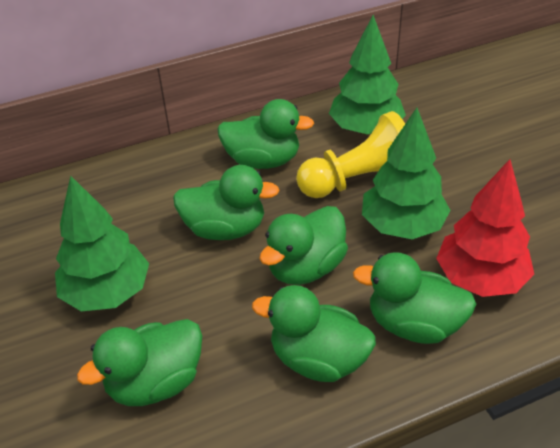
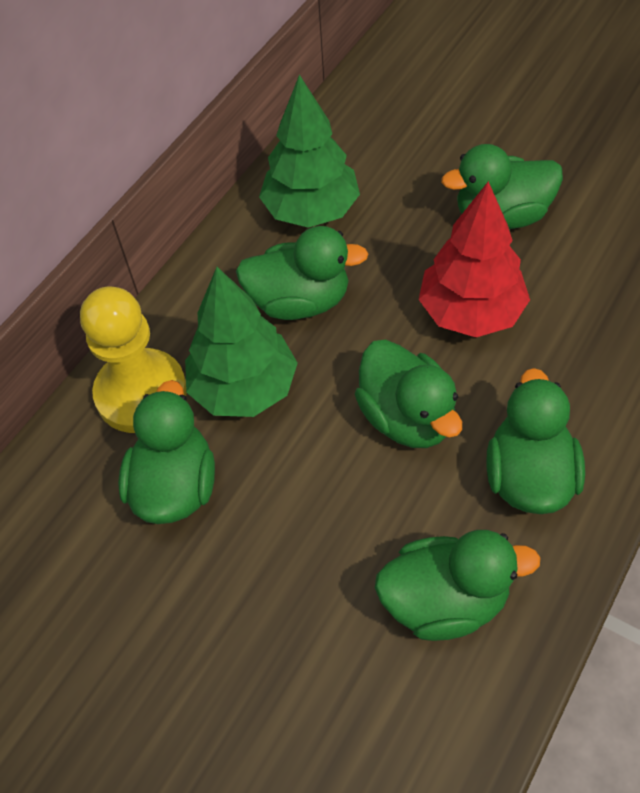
green tree: [55,176,149,311] [329,15,406,135] [362,108,450,239] = 3 -> [185,267,297,417] [259,74,360,228] = 2

